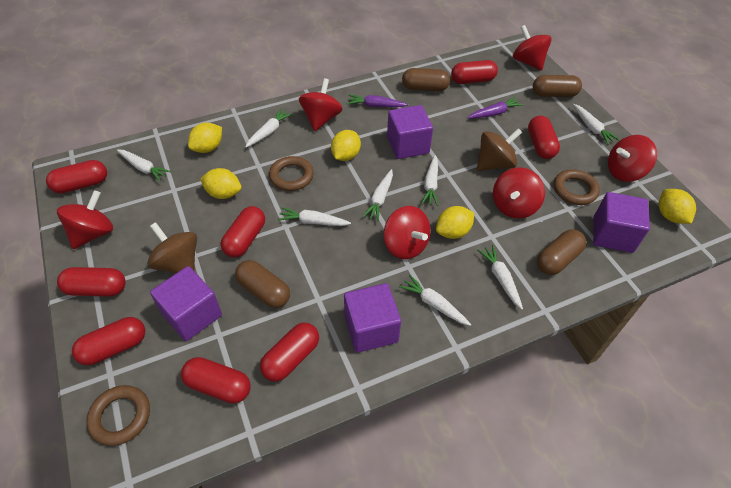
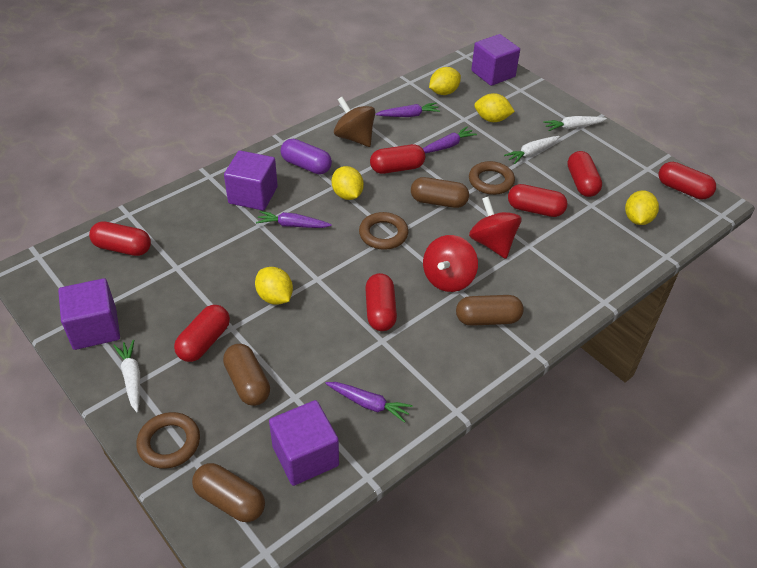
brown spinning top: [147,222,197,274] [477,128,522,171] = 2 -> [334,97,375,147] = 1
purple capsule: none = 0 -> [281,139,332,174] = 1
purple carrot: [347,95,408,107] [468,97,523,119] = 2 -> [256,211,332,228] [325,382,413,423] [375,103,440,117] [423,126,477,153] = 4
red capsule: [46,160,107,193] [57,267,126,296] [72,317,145,365] [181,357,251,404] [221,206,265,258] [260,323,319,382] [451,60,498,84] [528,115,560,159] = 8 -> [89,221,151,256] [174,305,230,362] [365,273,397,331] [370,144,425,174] [508,184,567,217] [567,151,602,197] [659,162,716,199] = 7
red spinning top: [57,190,113,249] [299,78,343,131] [384,206,431,259] [493,167,545,219] [513,25,552,71] [608,135,657,182] = 6 -> [423,235,478,292] [469,196,522,259] = 2
white carrot: [117,149,171,182] [245,109,293,147] [278,207,351,226] [362,169,393,221] [399,275,471,326] [421,155,438,206] [478,245,523,310] [573,104,620,145] = 8 -> [113,340,140,412] [504,136,560,164] [543,116,607,131] = 3

